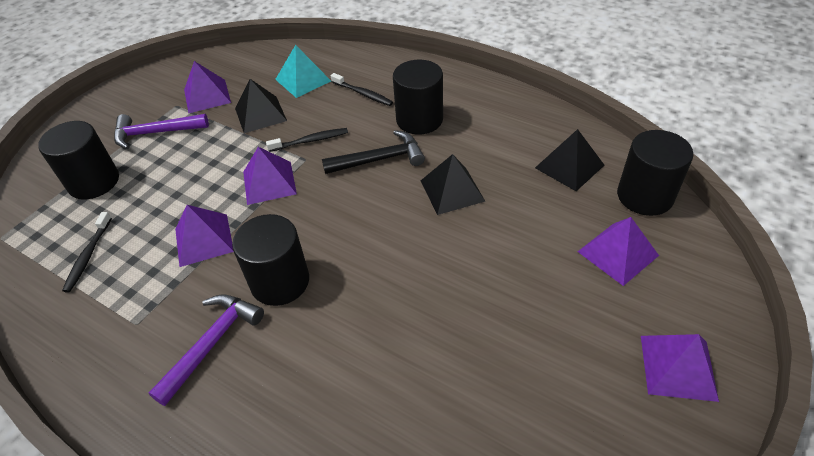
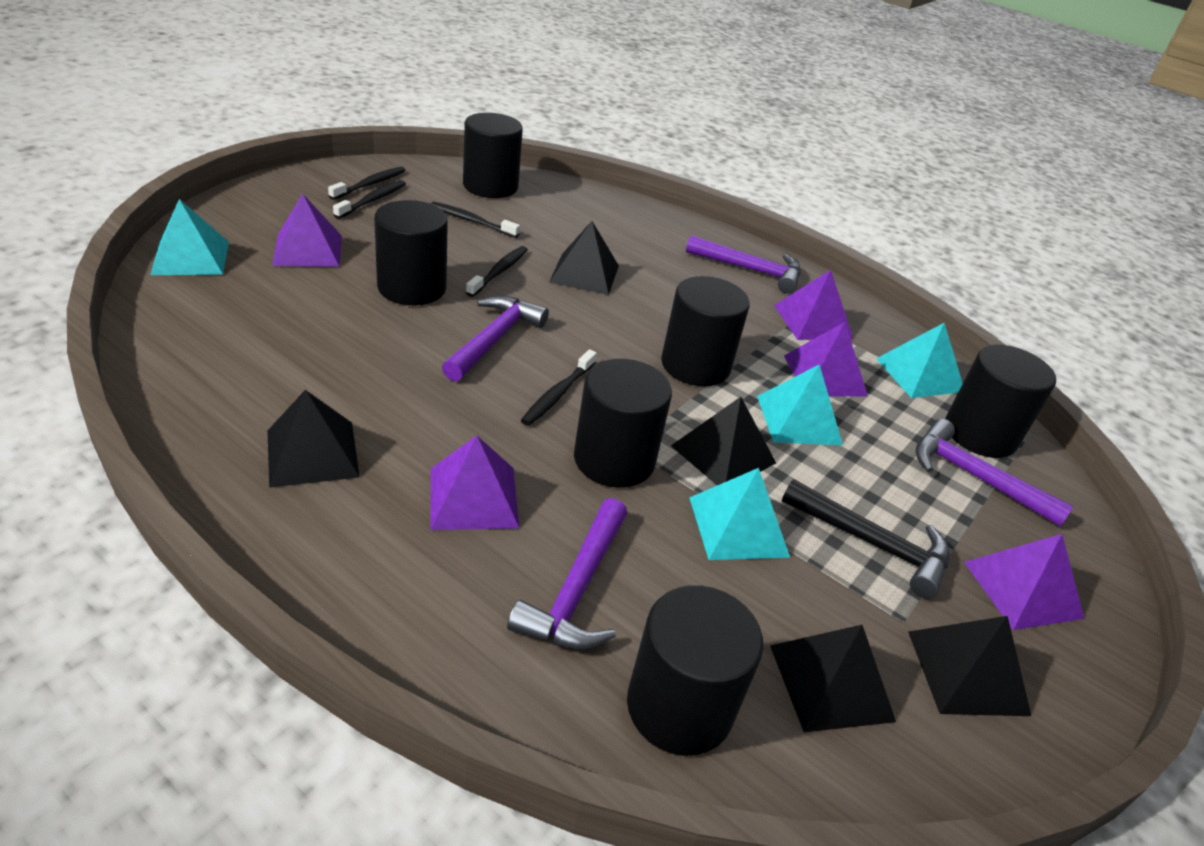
black cylinder: [38,121,119,199] [232,214,309,306] [393,60,443,135] [617,130,694,216] = 4 -> [374,200,448,305] [463,113,523,198] [574,359,672,488] [627,585,763,756] [661,276,750,386] [945,345,1056,458] = 6
black pyramid: [235,79,287,133] [421,154,485,215] [535,129,605,191] = 3 -> [267,390,360,488] [549,221,619,295] [671,397,776,485] [770,625,896,732] [908,616,1031,716] = 5
black toothbrush: [62,212,112,293] [266,128,348,152] [331,73,393,106] = 3 -> [328,167,406,200] [333,180,406,219] [431,202,520,238] [466,246,528,297] [521,349,597,426] = 5
purple hammer: [114,114,209,149] [149,294,264,406] = 2 -> [442,296,549,382] [507,498,627,650] [686,235,801,293] [916,419,1074,526] = 4
turquoise pyramid: [275,45,331,98] = 1 -> [150,199,229,275] [690,468,790,560] [757,364,843,445] [876,323,963,398] = 4

